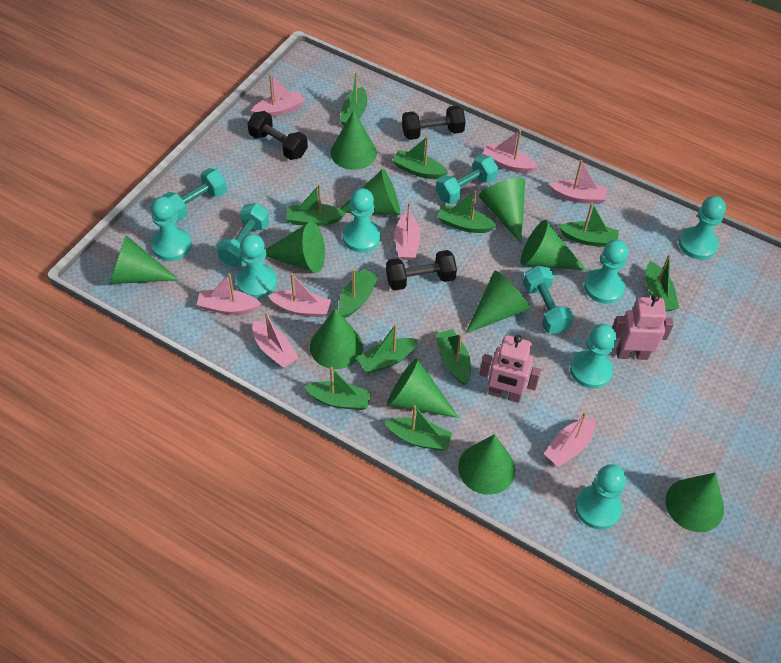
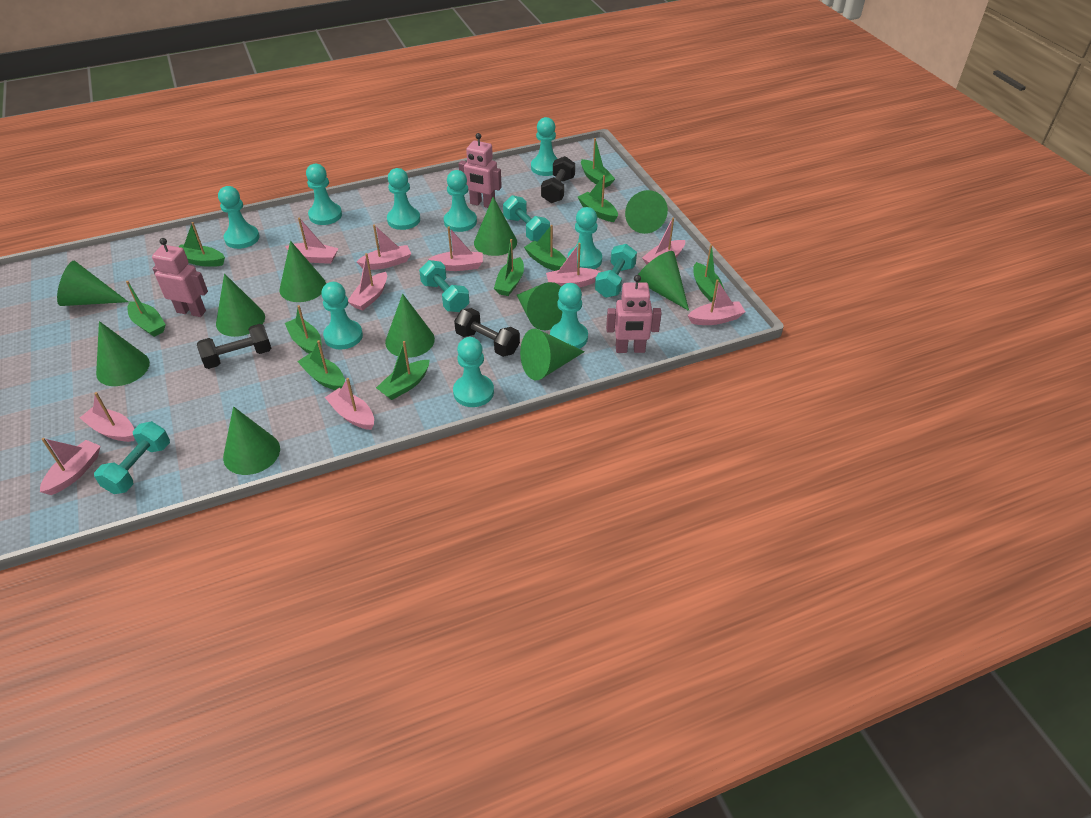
green boat: [286,184,346,226] [305,367,372,410] [338,269,379,318] [340,72,367,126] [357,324,418,374] [385,405,453,451] [392,136,448,179] [436,329,471,385] [438,191,497,233] [559,203,619,247] [646,254,679,312] = 11 -> [126,281,166,337] [179,222,225,267] [285,305,322,353] [297,340,345,390] [376,341,430,400] [494,239,524,296] [524,225,567,271] [578,175,618,222] [581,138,615,188] [693,244,724,302] = 10
pink boat: [197,273,261,315] [251,75,305,117] [252,312,299,368] [268,273,331,317] [395,202,421,260] [482,130,538,173] [544,412,596,467] [550,160,608,204] = 8 -> [40,438,100,495] [80,392,134,442] [285,217,339,264] [325,378,374,430] [348,253,387,311] [357,225,411,270] [428,226,483,271] [546,243,600,287] [642,217,685,265] [688,279,745,325] = 10
pink robot: [480,335,541,403] [612,294,674,360] = 2 -> [152,238,208,317] [459,133,502,208] [606,275,662,353] = 3
turquoise pawn: [151,196,192,261] [237,234,277,299] [342,188,381,252] [570,324,616,388] [575,464,626,529] [584,239,628,304] [679,196,726,260] = 7 -> [218,186,259,249] [306,164,342,225] [321,282,363,349] [387,168,420,230] [444,170,477,232] [453,337,494,407] [531,117,558,176] [550,283,588,349] [568,207,602,269] = 9

